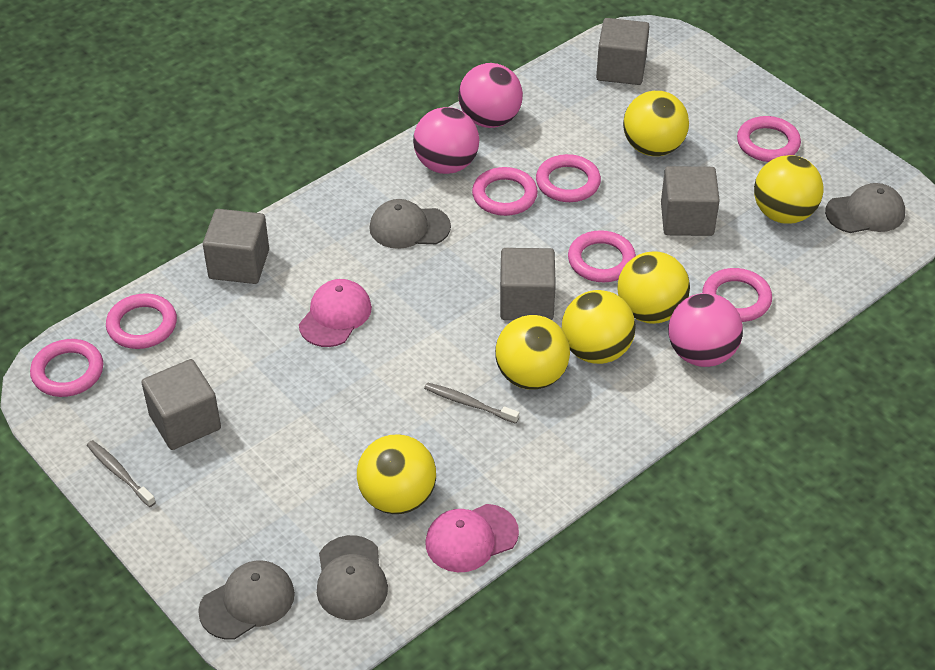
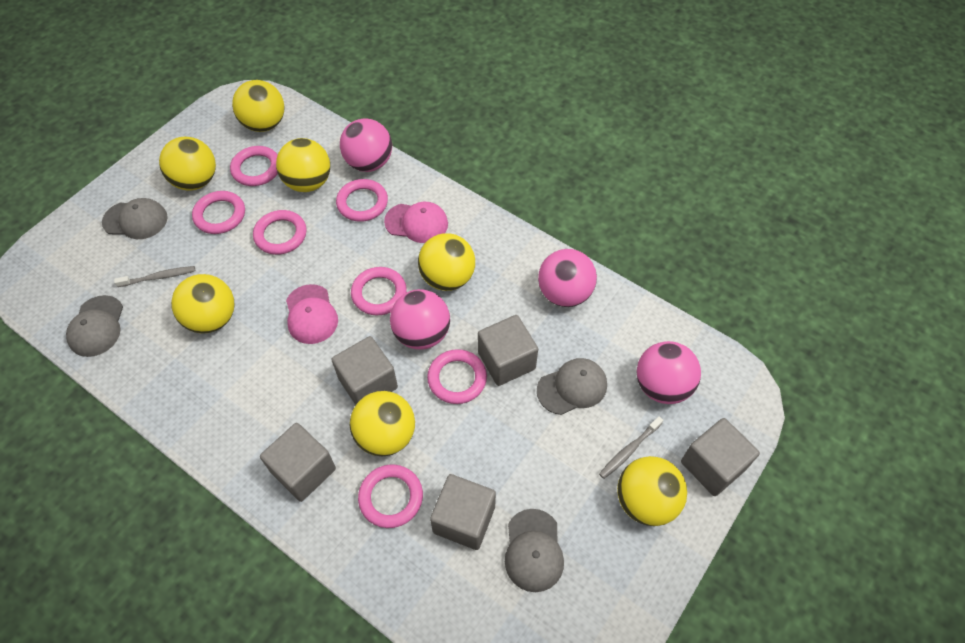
pink ball: [413,107,479,174] [458,63,523,128] [668,293,743,367] = 3 -> [340,118,392,172] [390,289,450,350] [538,249,597,307] [636,341,701,404] = 4
yellow ball: [357,434,436,514] [495,315,570,390] [562,290,636,364] [617,251,690,324] [623,91,689,156] [754,155,823,224] = 6 -> [159,137,216,190] [171,274,235,334] [232,80,285,132] [276,138,330,192] [350,391,415,456] [418,233,475,291] [617,456,687,526] = 7

